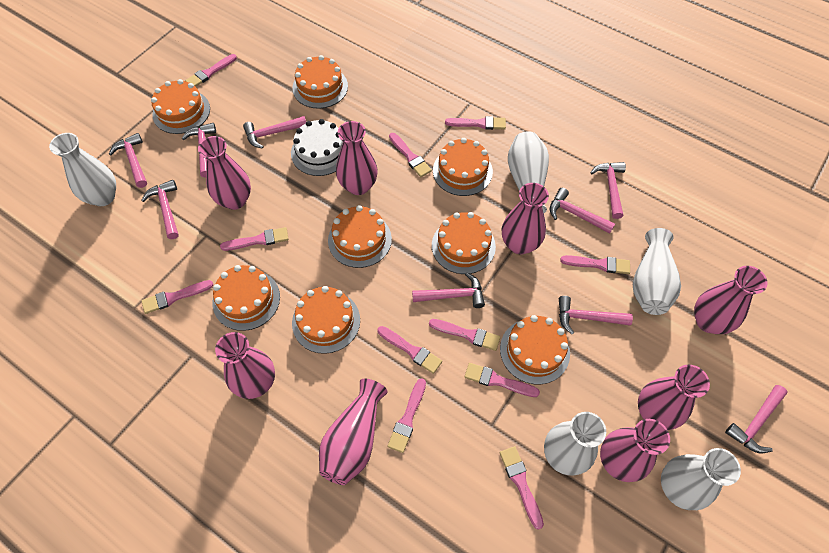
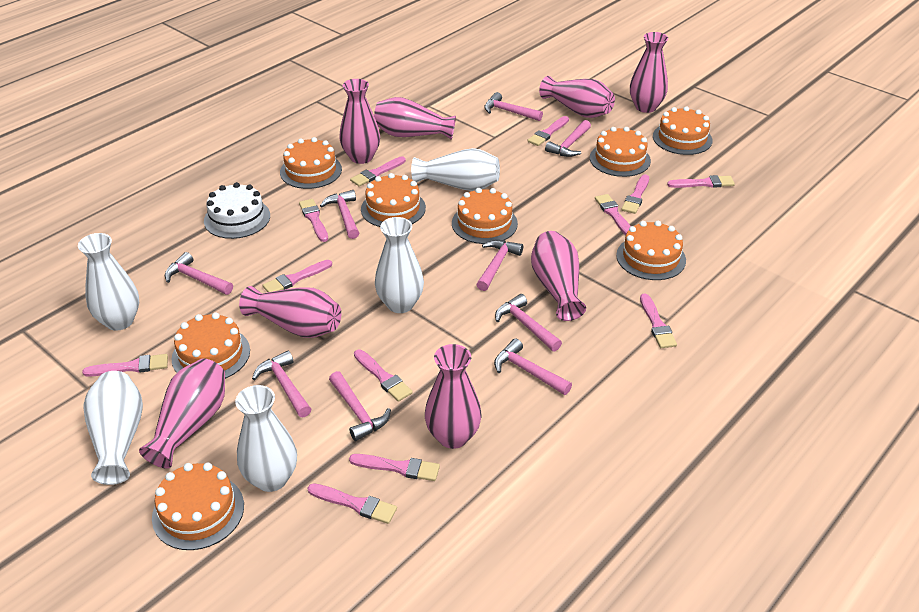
pink brush: [141,280,213,314] [185,54,237,87] [220,227,289,251] [377,326,442,374] [388,378,426,453] [389,133,432,177] [429,319,501,351] [445,116,506,130] [464,363,540,397] [499,446,544,530] [560,255,630,274] = 11 -> [82,354,168,377] [263,260,332,292] [299,199,328,242] [308,483,397,524] [349,454,440,481] [350,156,406,186] [354,350,413,402] [527,116,569,146] [595,194,631,235] [621,174,649,214] [640,294,677,348] [667,175,735,188] = 12

